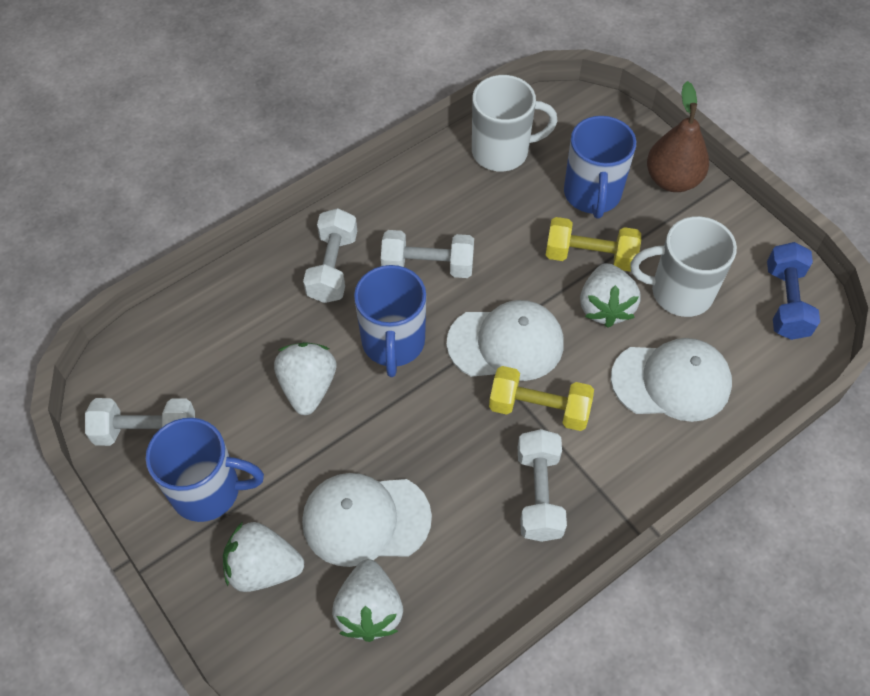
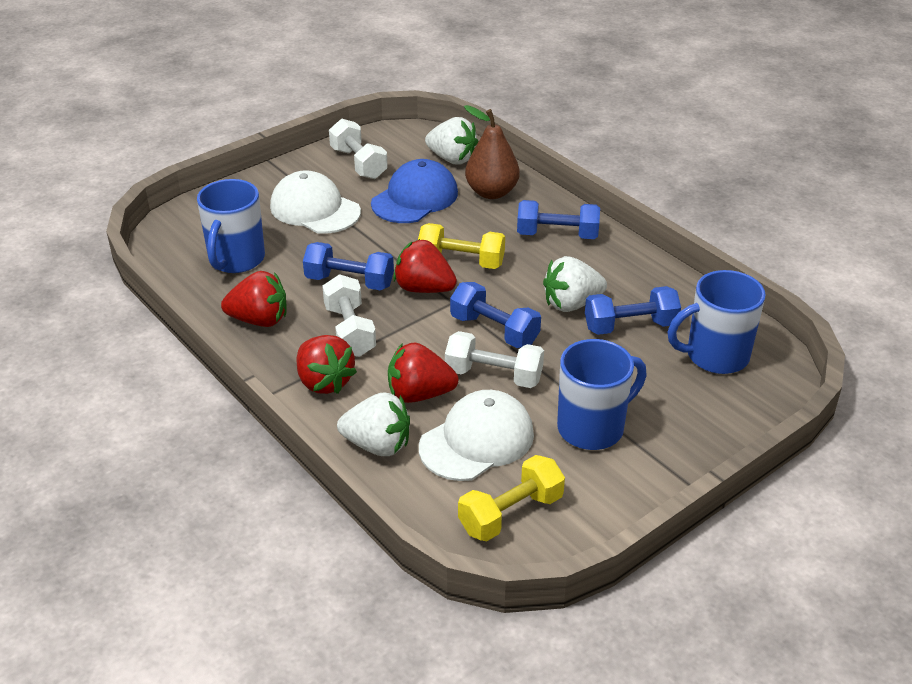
blue cap: none = 0 -> [371,159,458,223] = 1
blue dumbbell: [767,242,820,340] = 1 -> [303,242,394,290] [450,282,541,348] [517,200,600,239] [585,286,681,335] = 4
red strawberry: none = 0 -> [221,271,287,327] [296,335,357,394] [388,342,459,403] [393,239,457,293] = 4
white cap: [302,473,432,567] [447,300,564,381] [611,338,732,422] = 3 -> [270,170,361,234] [419,390,534,481] = 2
white dumbbell: [85,398,195,446] [303,208,357,303] [381,230,474,278] [518,429,567,542] = 4 -> [322,274,376,357] [329,119,388,179] [445,331,544,388] = 3
white mug: [472,75,558,172] [630,216,737,317] = 2 -> none = 0
white strawberry: [223,522,304,592] [274,342,336,415] [332,559,403,642] [580,263,640,328] = 4 -> [337,393,410,456] [425,117,479,164] [543,256,607,312] = 3

